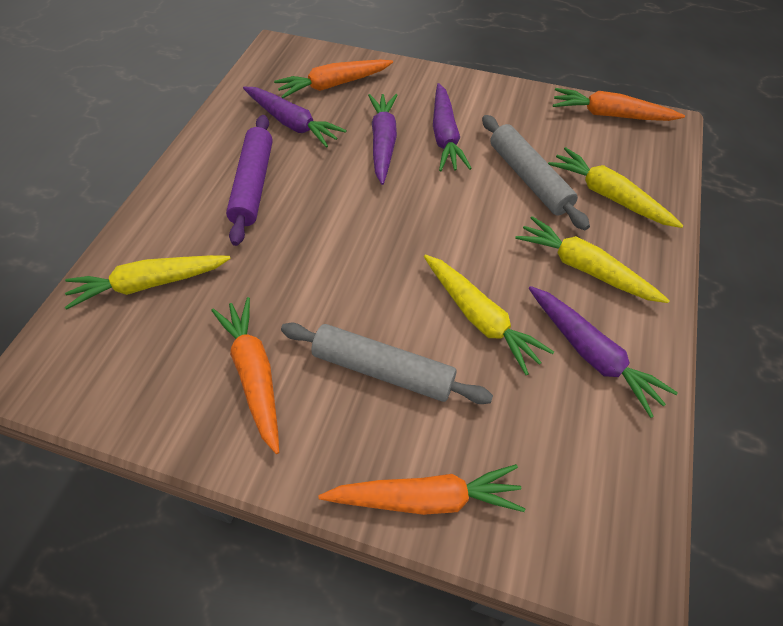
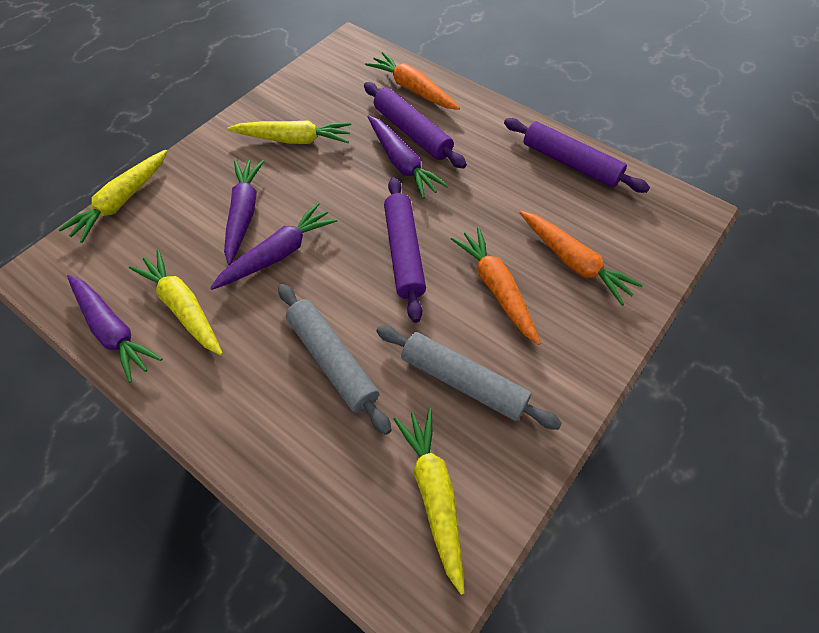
orange carrot: [212,297,279,454] [274,60,393,98] [318,464,525,515] [553,88,685,121] = 4 -> [365,52,460,110] [451,227,541,345] [519,211,643,306] = 3
purple rolling pin: [226,115,273,246] = 1 -> [364,82,467,169] [384,177,426,323] [504,118,650,193] = 3

